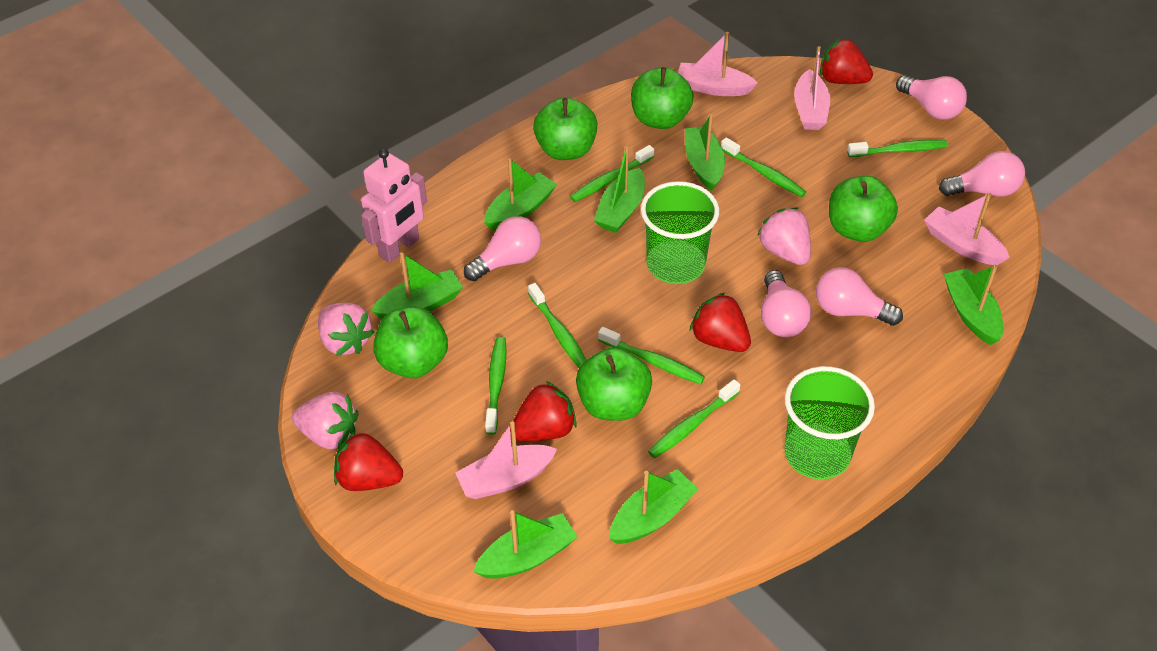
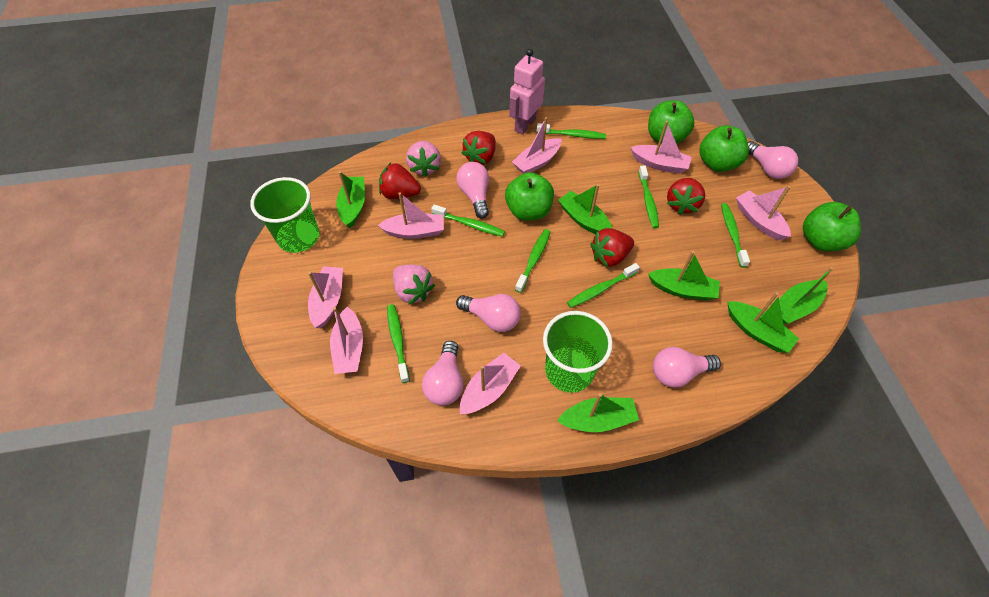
green apple: [373,307,448,378] [533,97,598,160] [576,347,652,421] [631,67,694,129] [829,176,898,242] = 5 -> [505,172,554,221] [648,100,694,144] [699,125,749,172] [803,202,861,251] = 4
green boat: [371,252,463,319] [473,510,578,579] [484,158,557,230] [594,146,645,233] [609,469,699,544] [685,114,725,191] [944,265,1003,345] = 7 -> [336,171,365,228] [557,393,639,432] [558,184,612,234] [648,251,720,300] [728,292,799,353] [779,267,833,324] = 6
pink boat: [455,421,557,499] [678,32,758,96] [794,46,830,130] [924,193,1010,265] = 4 -> [308,266,343,328] [330,307,363,374] [378,192,444,239] [460,353,521,414] [512,117,561,174] [630,121,692,174] [736,186,791,240] = 7
pink strawberry: [292,392,358,450] [318,303,374,356] [757,208,811,265] = 3 -> [393,264,435,305] [406,141,441,177] = 2

